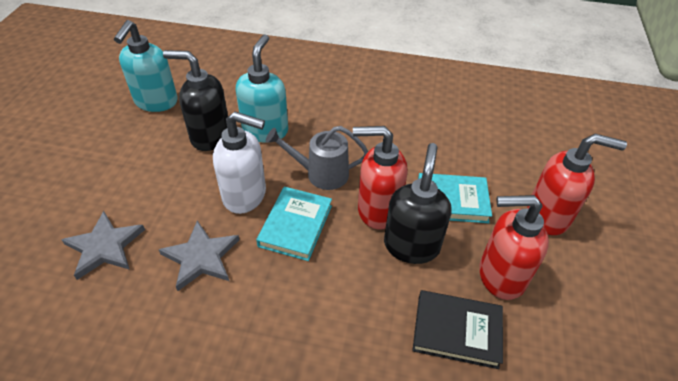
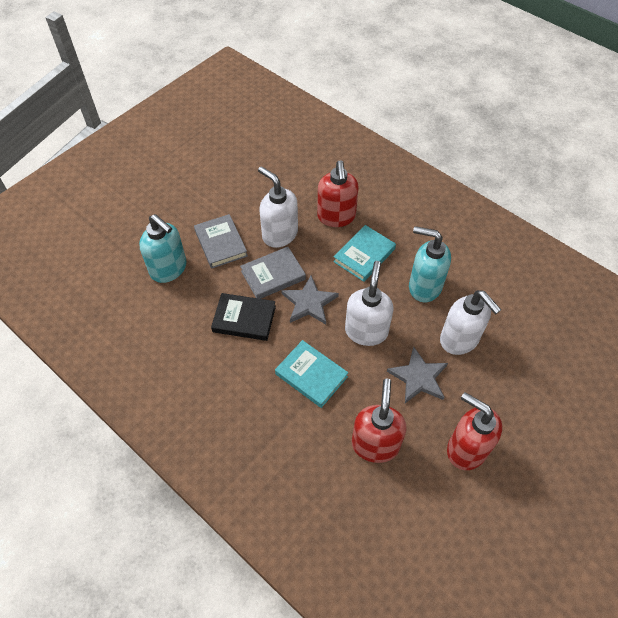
black soap dispenser: [163,50,228,151] [384,143,451,264] = 2 -> none = 0
grey book: none = 0 -> [194,214,248,269] [240,247,306,299] = 2
grey watering can: [266,126,368,190] = 1 -> none = 0
white soap dispenser: [213,111,266,214] = 1 -> [258,166,298,248] [345,261,393,346] [440,290,501,355] = 3

